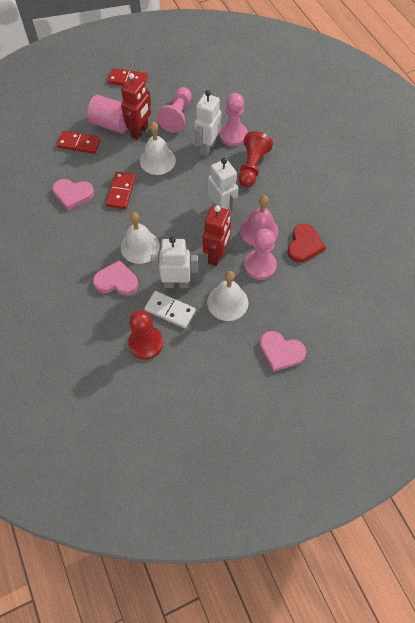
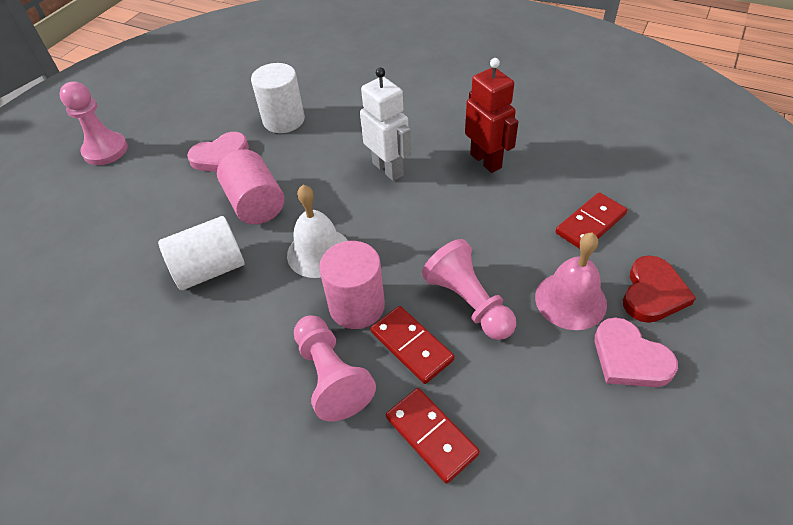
pink cylinder: [87,95,128,134] = 1 -> [217,149,284,224] [319,241,385,329] = 2
pink heart: [52,179,94,211] [93,260,138,296] [259,331,306,372] = 3 -> [187,132,249,172] [595,317,678,387] = 2
red pawn: [128,310,163,360] [238,131,273,187] = 2 -> none = 0
red robot: [121,73,151,140] [203,205,231,266] = 2 -> [465,58,518,173] = 1
white bell: [121,212,160,264] [140,122,176,175] [207,271,248,321] = 3 -> [287,185,348,278] = 1
white cylinder: none = 0 -> [158,216,245,290] [251,63,305,133] = 2
white domino: [144,291,196,328] = 1 -> none = 0
white robot: [151,237,198,288] [194,90,221,157] [208,158,239,218] = 3 -> [360,67,412,181] = 1

